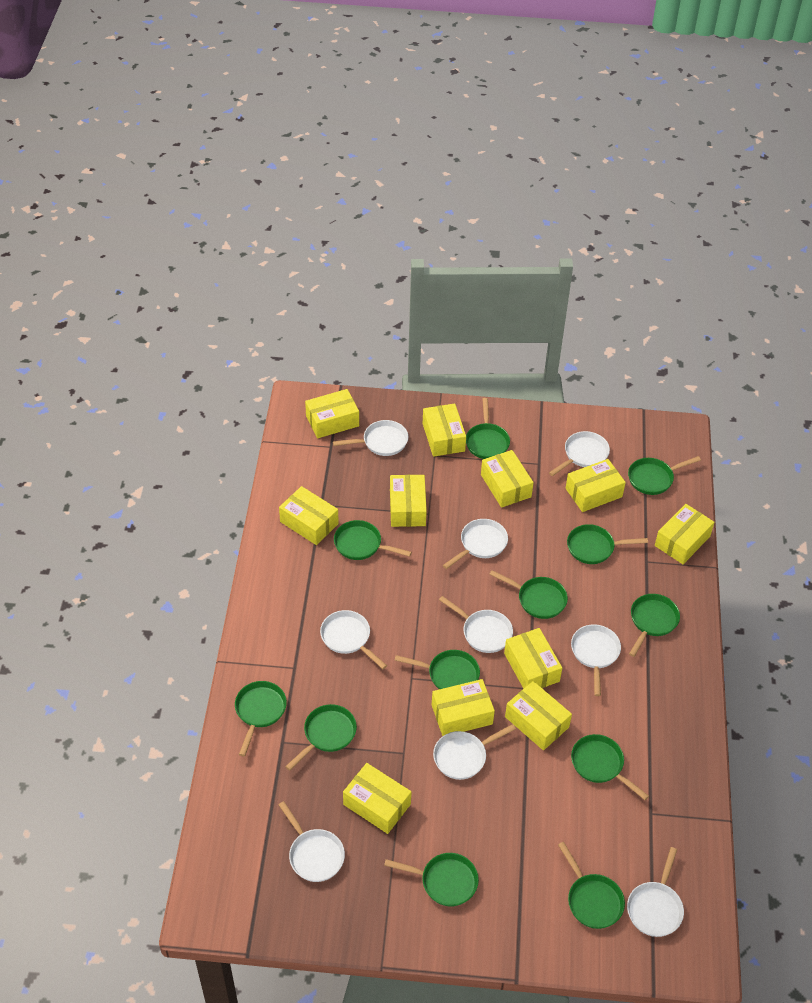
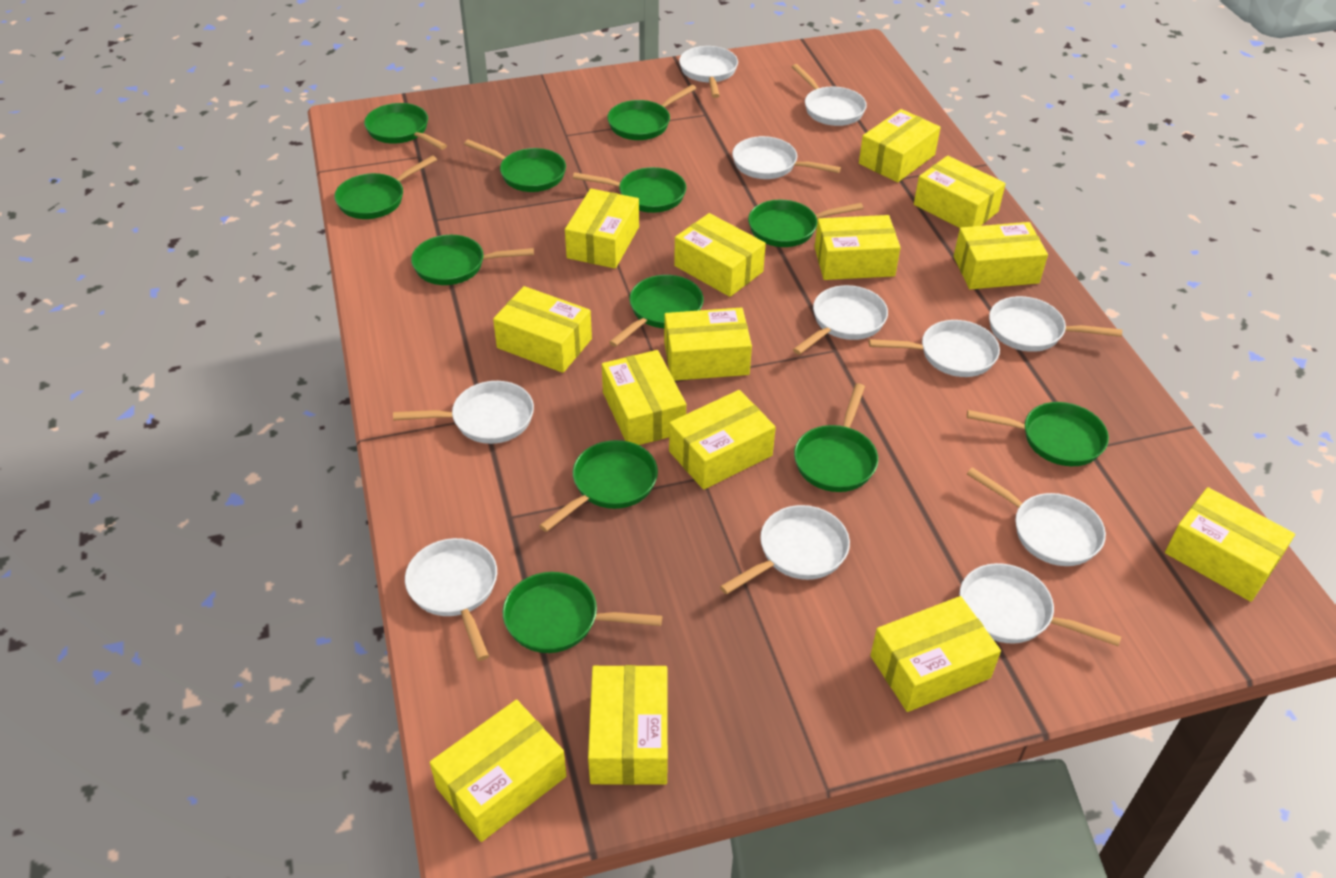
white pan: [279,801,345,882] [320,610,387,669] [333,420,408,456] [433,724,516,780] [439,596,513,653] [443,519,508,569] [549,431,610,476] [571,624,621,696] [627,847,684,937] = 9 -> [393,381,534,444] [405,538,497,661] [679,46,738,98] [720,505,850,595] [732,136,841,179] [792,64,867,126] [793,285,888,355] [869,320,1000,377] [959,563,1121,646] [967,467,1106,566] [989,296,1122,352] = 11
yellow box: [279,486,339,545] [305,389,359,438] [343,763,411,834] [390,475,427,527] [423,403,466,457] [432,679,495,736] [481,450,534,508] [504,628,562,689] [505,681,572,750] [566,459,626,512] [655,504,715,564] = 11 -> [430,699,566,842] [493,286,592,373] [565,189,639,269] [588,665,668,785] [602,350,686,445] [664,307,752,381] [669,390,776,490] [674,213,766,297] [815,215,901,280] [859,109,941,182] [870,596,1001,712] [914,156,1006,228] [954,222,1048,289] [1165,487,1295,602] = 14

